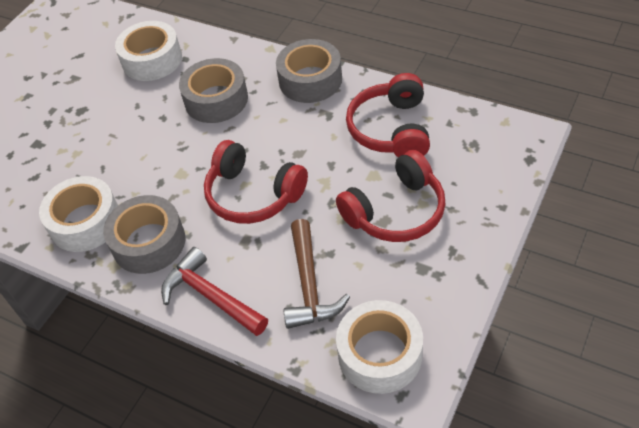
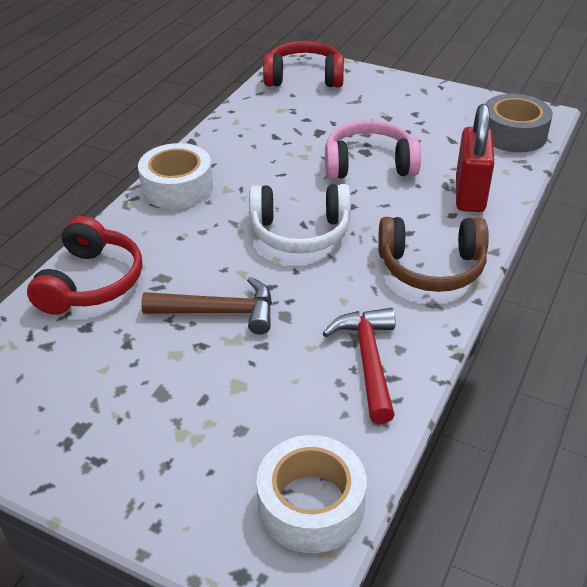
brown headphones: none = 0 -> [378,217,489,292] = 1
grey tape: [103,195,185,274] [179,58,248,123] [276,39,342,103] = 3 -> [485,94,553,152] = 1
pink headphones: none = 0 -> [325,120,421,179] = 1
red headphones: [204,140,308,224] [336,150,446,242] [346,73,430,157] = 3 -> [27,216,142,315] [263,41,344,87] = 2
red padlock: none = 0 -> [456,104,494,212] = 1
white headphones: none = 0 -> [249,184,351,253] = 1
white tape: [39,176,118,252] [115,21,182,81] [336,300,423,394] = 3 -> [138,143,213,209] [256,435,367,553] = 2

